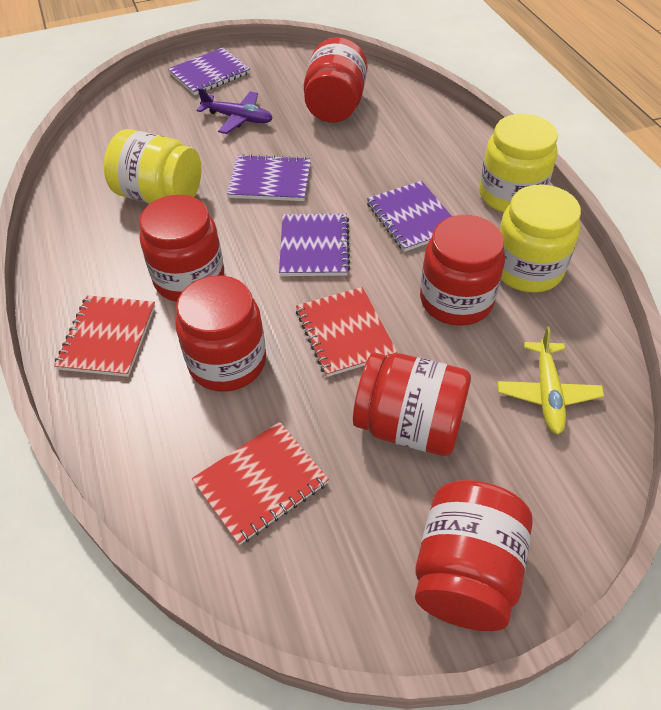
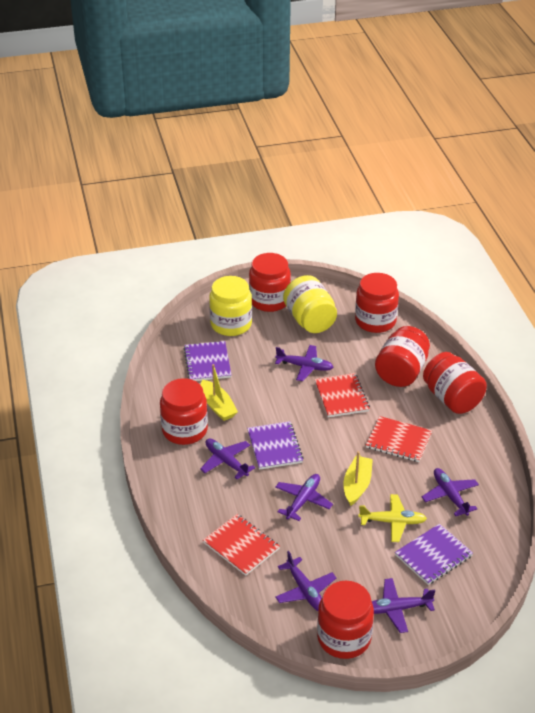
purple notebook: [168,48,250,95] [227,154,311,201] [279,214,350,276] [367,181,452,252] = 4 -> [184,341,231,381] [247,421,304,470] [395,524,473,585] = 3
purple plane: [197,88,273,134] = 1 -> [200,439,255,479] [275,345,333,381] [275,474,333,521] [275,551,336,611] [372,578,435,633] [422,468,479,516] = 6
yellow boat: none = 0 -> [201,364,238,421] [344,451,373,506] = 2
yellow jar: [104,129,201,204] [479,114,558,213] [499,184,581,293] = 3 -> [209,276,252,336] [283,275,337,333] = 2

